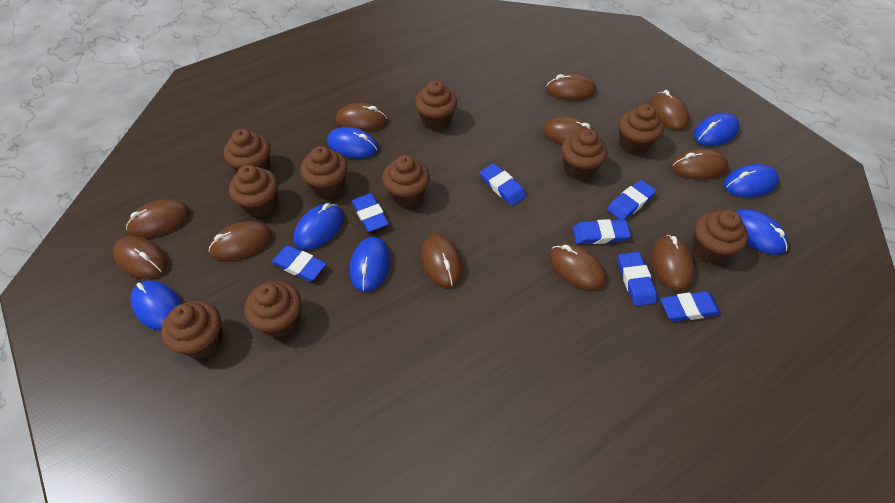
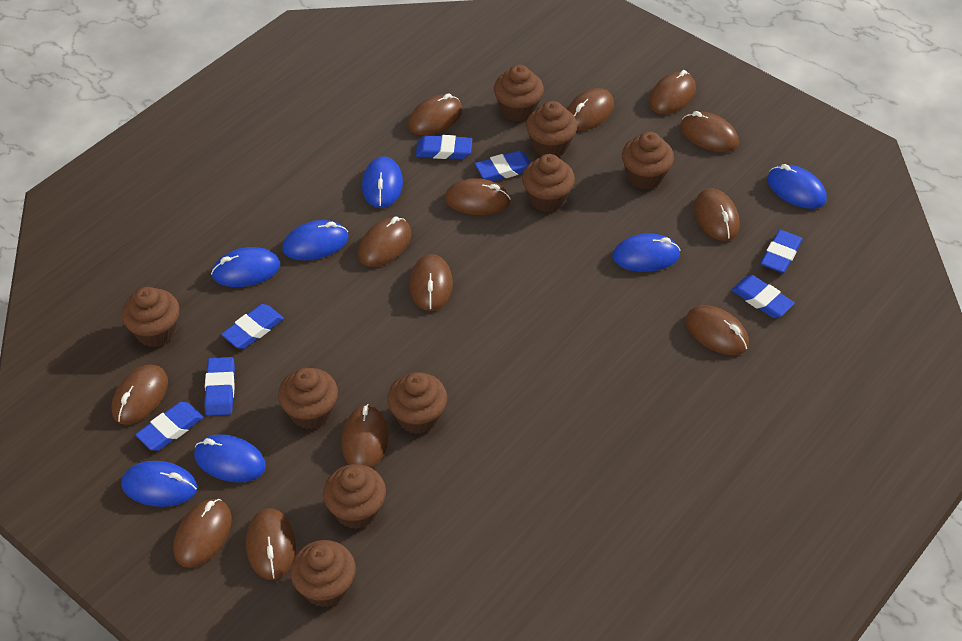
brown cupcake: [161,301,222,358] [224,129,271,172] [229,165,278,217] [244,281,301,337] [300,146,348,198] [382,155,430,207] [415,80,457,130] [561,129,607,180] [619,104,664,155] [693,210,748,263] = 10 -> [122,287,180,347] [278,368,338,429] [290,540,356,607] [323,464,386,529] [387,372,447,434] [494,65,544,122] [522,154,575,212] [526,101,577,157] [622,132,674,190] = 9
brown mouse: [113,236,167,279] [126,199,190,238] [209,221,272,260] [336,103,388,132] [421,234,463,288] [543,116,594,145] [546,73,596,101] [549,244,606,291] [650,90,689,131] [651,235,695,291] [671,148,728,180] = 11 -> [112,364,168,425] [173,499,232,568] [246,509,296,580] [341,404,389,468] [358,216,411,267] [408,93,462,135] [410,254,453,311] [445,178,511,215] [567,88,614,131] [649,70,696,114] [680,111,739,152] [686,305,749,355] [694,189,740,241] = 13

